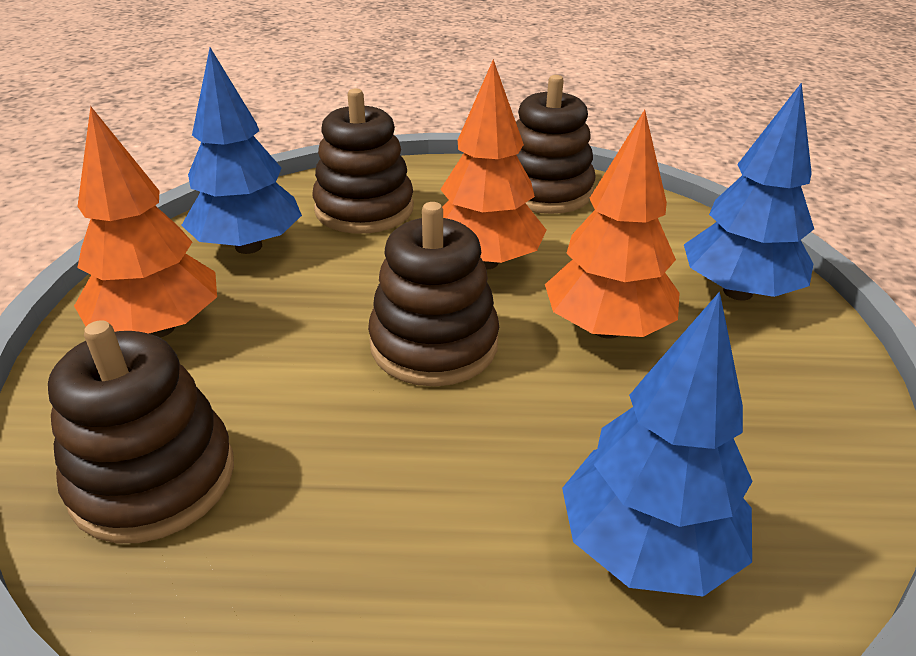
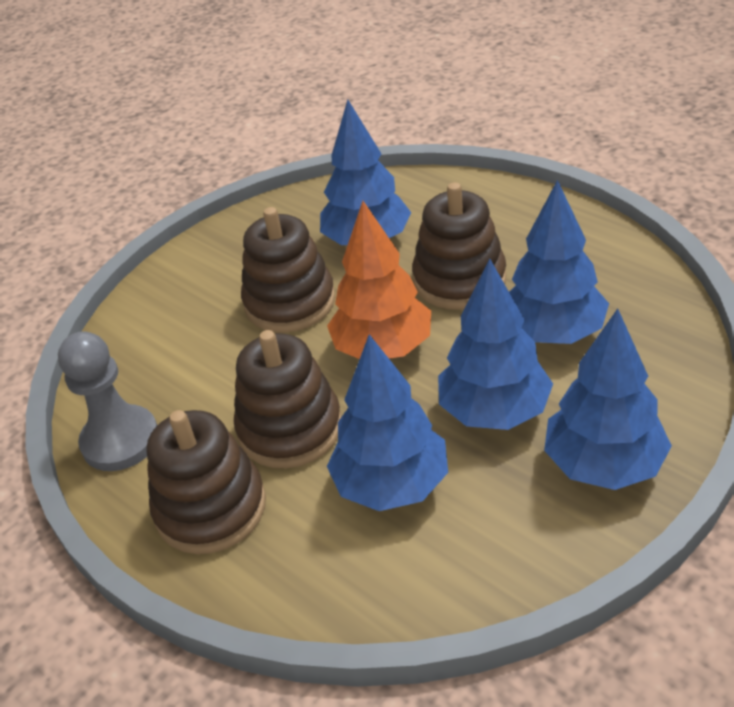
blue tree: [181,48,302,254] [562,291,753,597] [684,82,814,300] = 3 -> [320,100,411,245] [327,334,448,511] [438,259,553,430] [509,180,609,344] [544,309,672,490] = 5
grey pawn: none = 0 -> [58,331,157,471] = 1
orange tree: [74,106,217,338] [440,59,547,270] [545,110,679,339] = 3 -> [327,201,431,359] = 1

